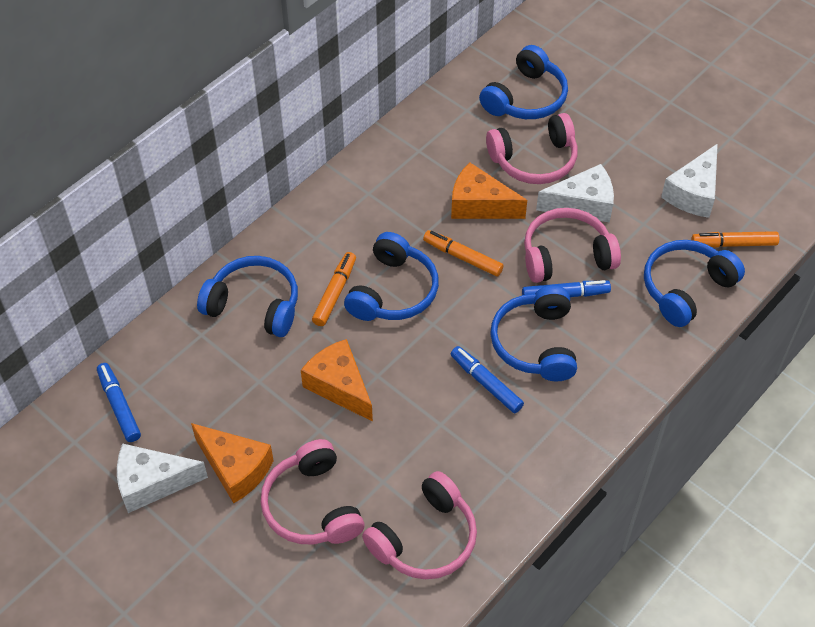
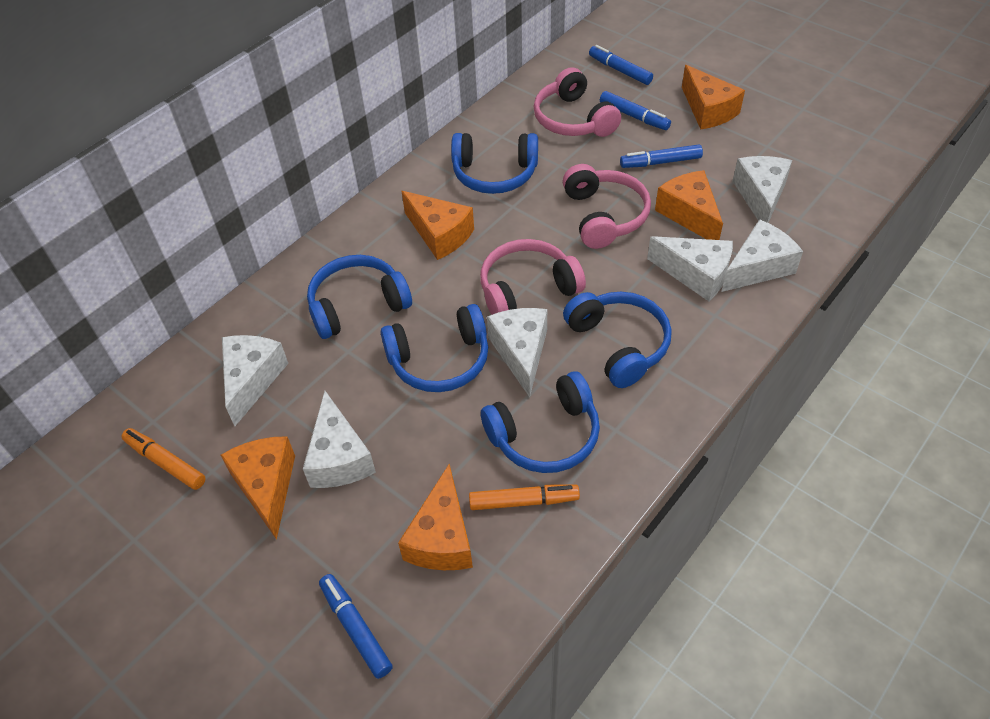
blue marker: [97,363,141,442] [451,346,524,413] [522,280,611,297] = 3 -> [319,574,393,679] [589,45,653,85] [600,91,671,130] [620,144,703,168] = 4
orange cheese: [191,423,274,503] [301,339,373,422] [451,162,527,219] = 3 -> [221,436,295,540] [398,464,473,570] [402,191,474,260] [655,170,723,240] [682,65,745,129] = 5
orange marker: [312,252,356,326] [423,230,504,277] [691,231,779,248] = 3 -> [122,428,206,490] [469,484,580,510] = 2
pink headphones: [260,439,365,544] [362,471,477,579] [486,113,578,184] [524,208,621,283] = 4 -> [480,239,586,315] [534,67,621,137] [563,164,651,249] = 3
white cheese: [117,443,208,513] [536,164,614,223] [661,144,718,218] = 3 -> [222,335,289,426] [303,391,376,488] [487,308,547,397] [647,236,733,301] [721,219,803,292] [733,156,792,223] = 6

